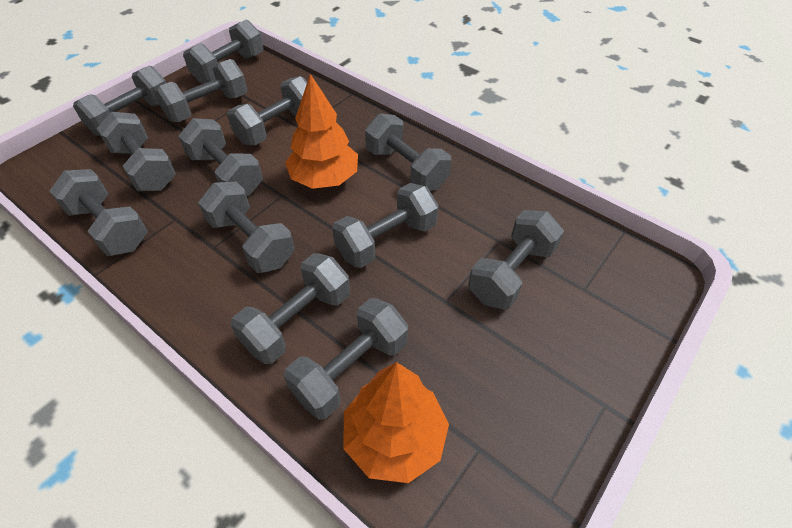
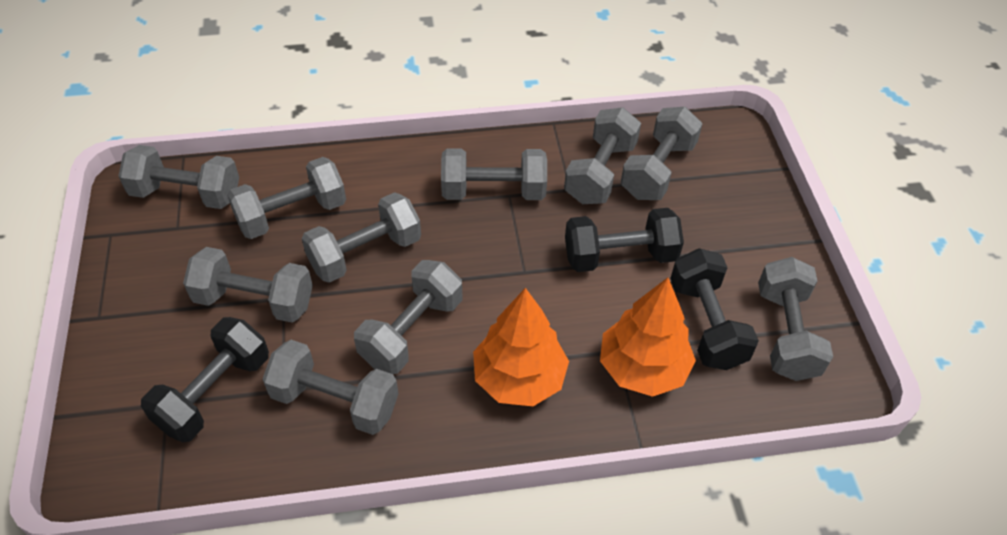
black dumbbell: none = 0 -> [141,317,269,442] [565,208,684,272] [670,248,759,370] = 3
grey dumbbell: [50,169,148,256] [73,66,166,136] [97,112,176,191] [154,59,247,122] [179,118,263,196] [183,20,263,83] [198,182,295,273] [227,76,307,145] [230,253,350,364] [284,298,408,419] [332,183,439,268] [365,113,452,191] [468,210,564,310] = 13 -> [118,145,239,209] [183,247,313,323] [227,157,346,239] [263,340,399,435] [302,192,421,283] [354,260,463,374] [441,148,547,200] [564,107,641,204] [621,107,702,200] [758,257,833,381] = 10

